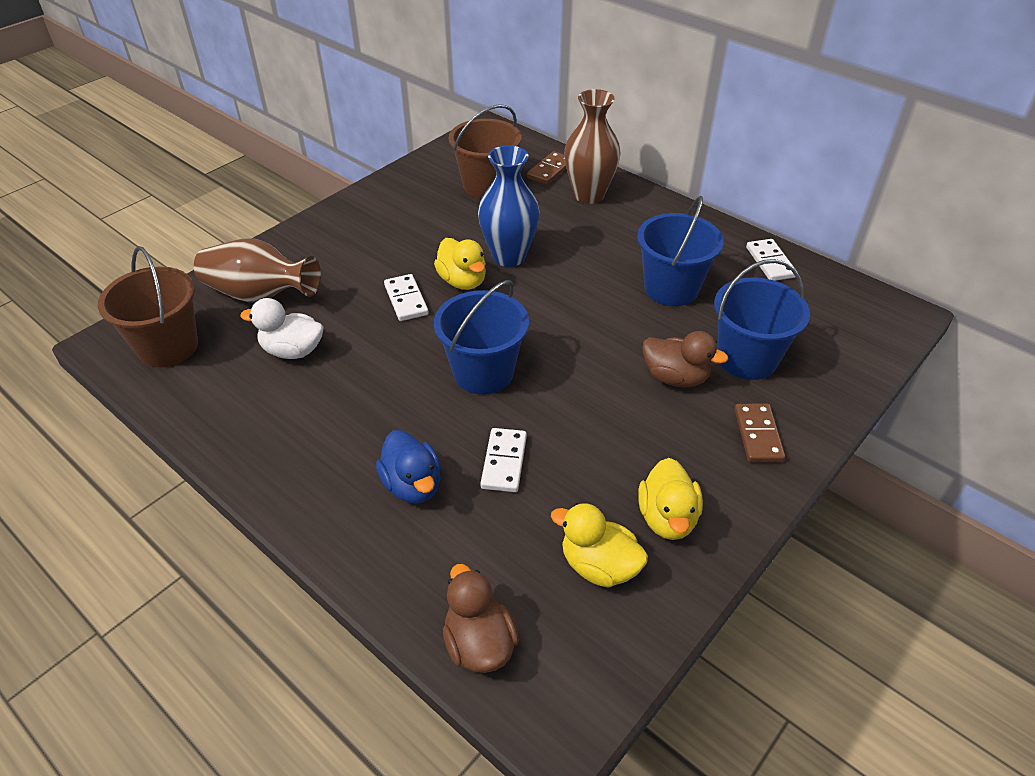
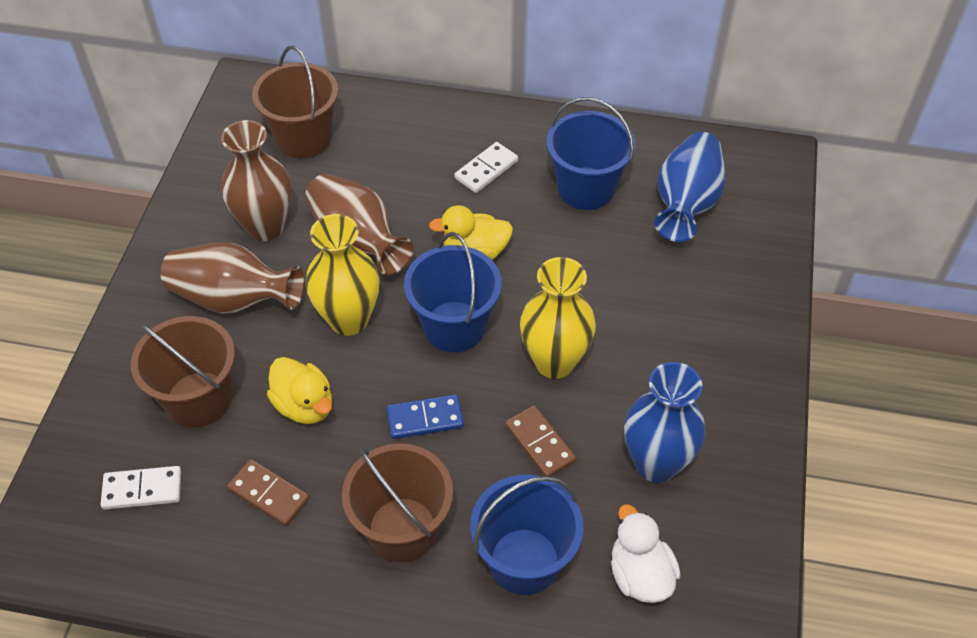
blue domino: none = 0 -> [387,394,464,439] = 1
blue duck: [376,430,441,504] = 1 -> none = 0
blue vase: [478,145,540,267] = 1 -> [624,362,705,483] [654,132,726,242] = 2
brown bucket: [98,246,198,367] [448,104,522,199] = 2 -> [131,316,235,427] [252,46,338,158] [342,443,453,562] = 3
brown duck: [443,564,519,673] [642,331,728,387] = 2 -> none = 0
brown vase: [194,238,321,302] [564,89,620,204] = 2 -> [161,243,304,313] [221,120,291,241] [305,174,414,275] = 3
white domino: [384,274,429,321] [480,428,527,492] [746,239,797,281] = 3 -> [101,466,181,510] [454,142,518,193] = 2
yellow duck: [434,238,486,290] [551,503,648,587] [638,458,703,540] = 3 -> [267,357,332,424] [429,205,513,260] = 2
yellow vase: none = 0 -> [306,214,379,336] [520,257,596,379] = 2

